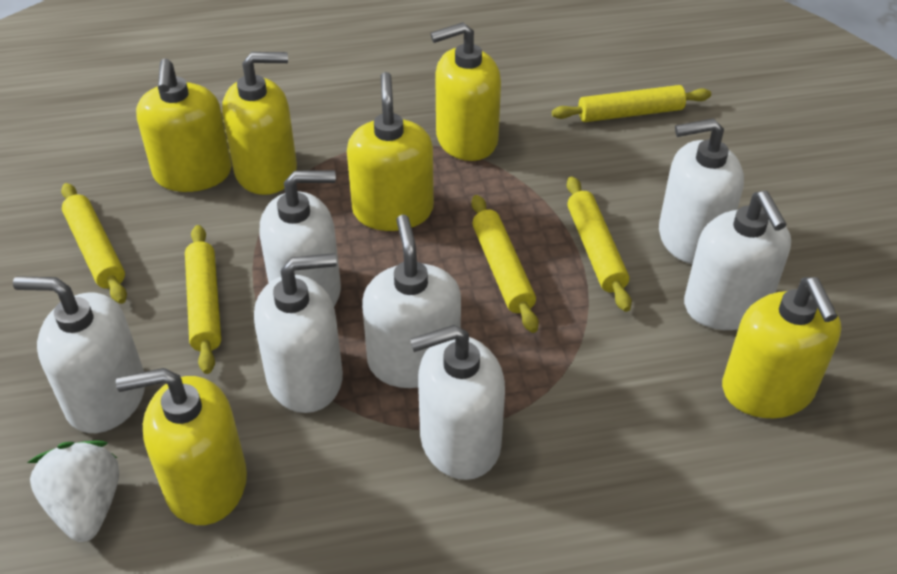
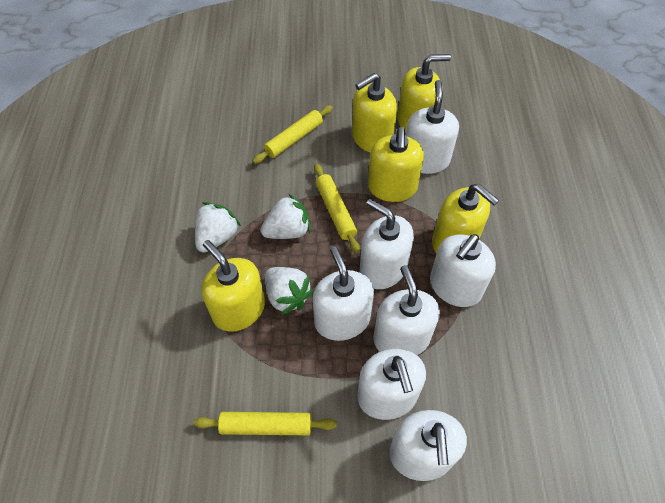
white strawberry: [27,440,119,542] = 1 -> [195,202,241,253] [261,194,311,239] [265,267,314,315] = 3
yellow rolling pin: [61,183,127,304] [185,225,221,374] [471,195,539,333] [552,85,711,122] [567,176,632,312] = 5 -> [193,412,337,435] [253,105,333,164] [314,164,360,254] = 3
yellow soap dispenser: [116,368,247,525] [136,58,232,192] [222,52,297,195] [347,72,434,231] [430,22,501,161] [722,277,841,418] = 6 -> [201,240,265,332] [352,73,397,153] [368,127,424,202] [398,54,451,133] [432,184,499,253] = 5

